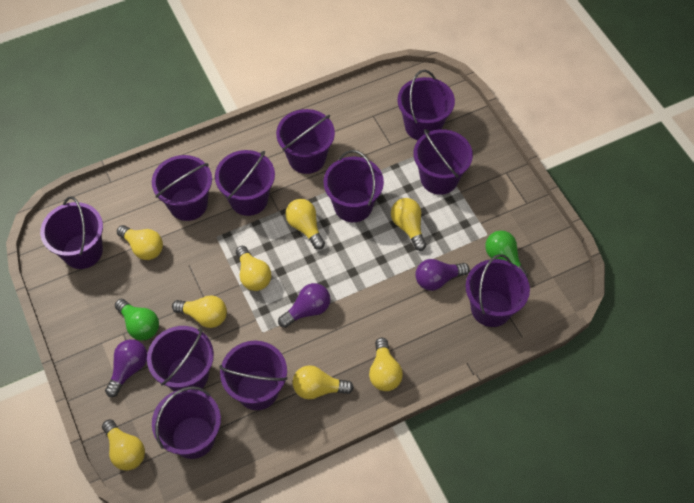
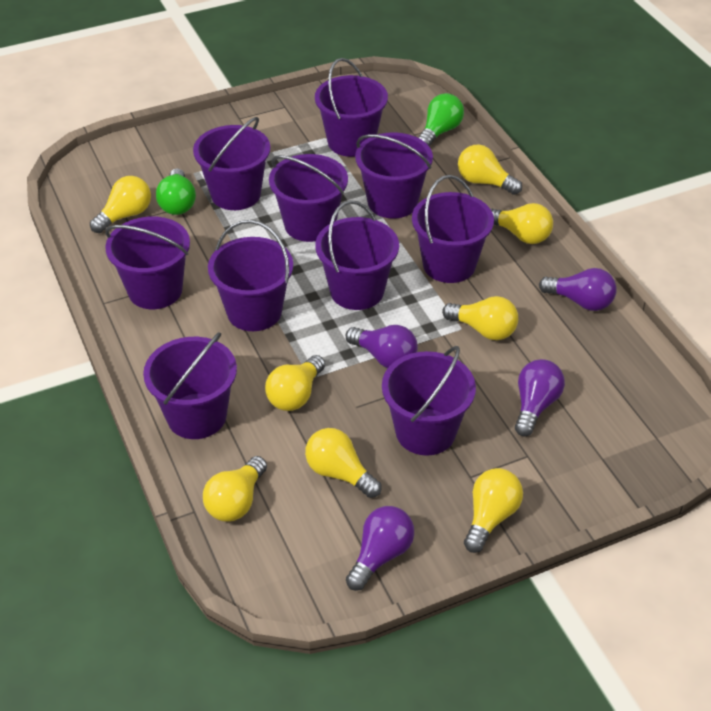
purple bucket: [40,196,103,269] [147,326,214,391] [152,155,212,221] [152,386,221,459] [215,150,275,216] [219,341,288,410] [276,109,335,174] [324,150,384,222] [397,70,455,140] [414,129,473,195] [466,254,530,327] = 11 -> [105,217,190,309] [143,332,237,439] [193,117,270,210] [208,220,293,331] [269,154,348,242] [315,58,388,157] [315,200,399,310] [355,132,433,219] [382,346,476,456] [412,175,494,283] = 10
purple light bulb: [105,339,147,397] [278,283,330,328] [415,259,470,291] = 3 -> [346,325,418,368] [346,506,414,591] [515,359,565,436] [539,268,617,311] = 4

